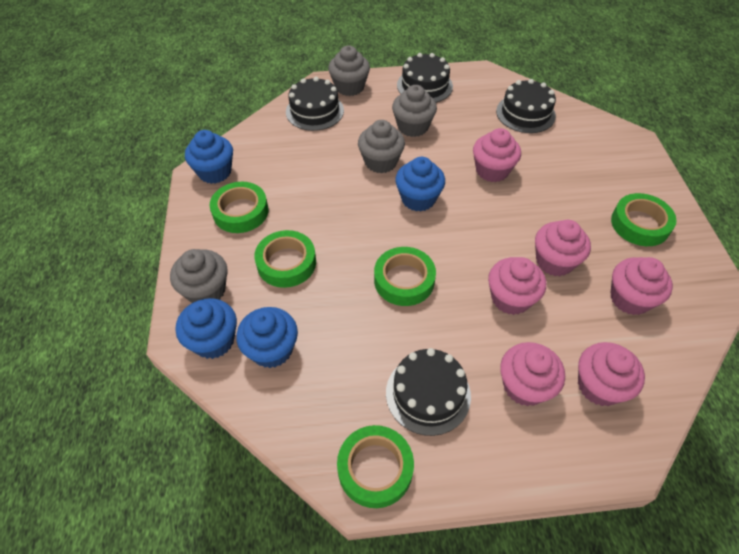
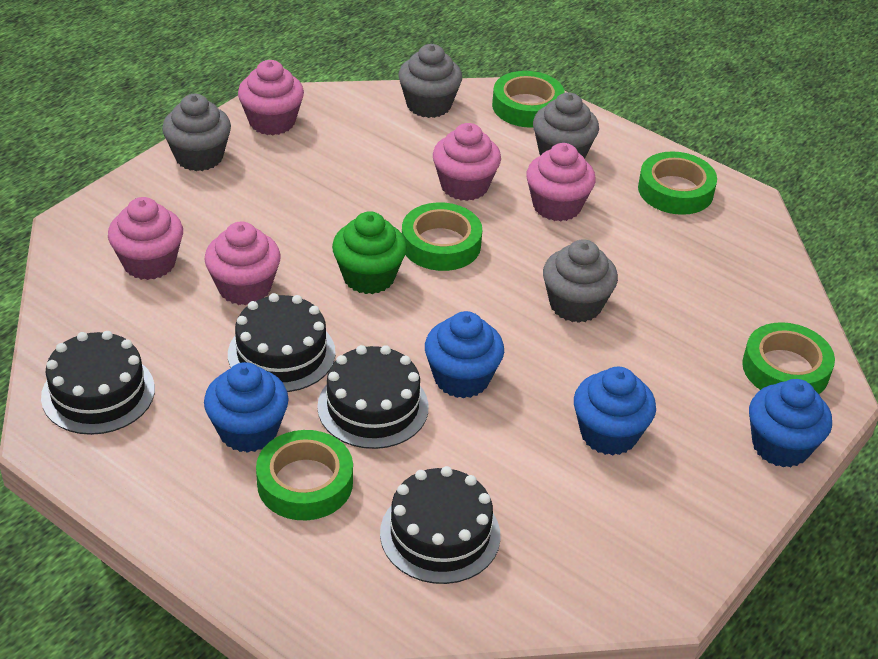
green cupcake: none = 0 -> [332,211,407,294] = 1
pink cupcake: [473,128,521,182] [488,257,546,315] [500,342,565,406] [535,220,591,276] [578,342,645,406] [610,257,673,315] = 6 -> [108,197,183,280] [204,222,281,305] [238,60,304,135] [433,123,501,201] [526,143,596,221] = 5

